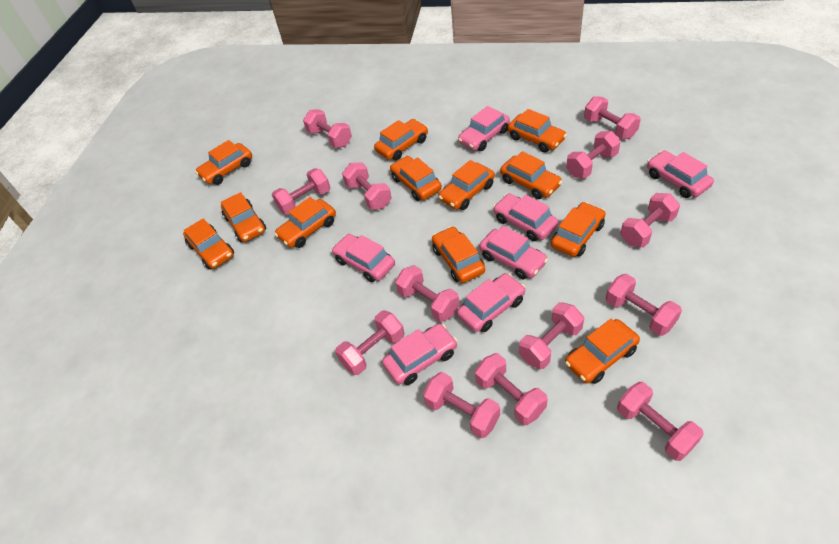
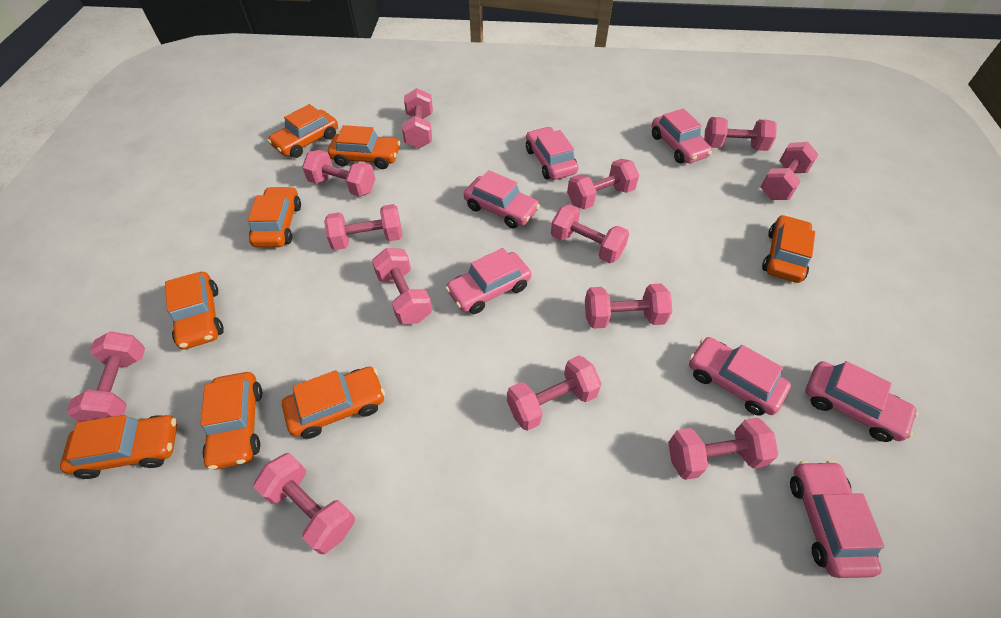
orange car: [183,218,234,269] [195,140,252,185] [221,192,266,242] [275,197,336,248] [374,119,428,161] [390,156,442,201] [432,226,485,283] [438,160,495,210] [500,151,562,199] [508,109,567,153] [551,202,606,257] [565,319,640,384] = 12 -> [60,415,177,479] [165,272,223,350] [200,372,262,470] [248,186,301,247] [268,104,338,158] [282,367,385,439] [328,125,400,169] [762,215,815,283] = 8

